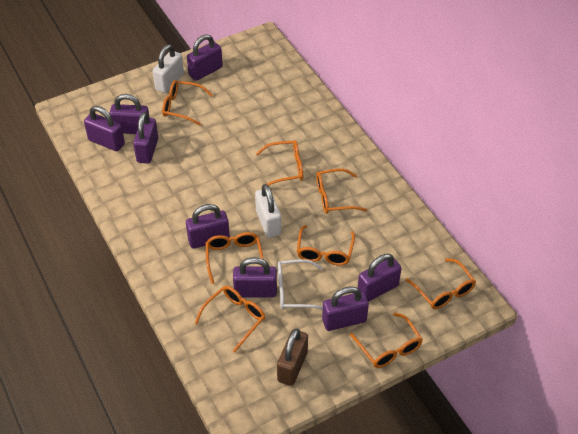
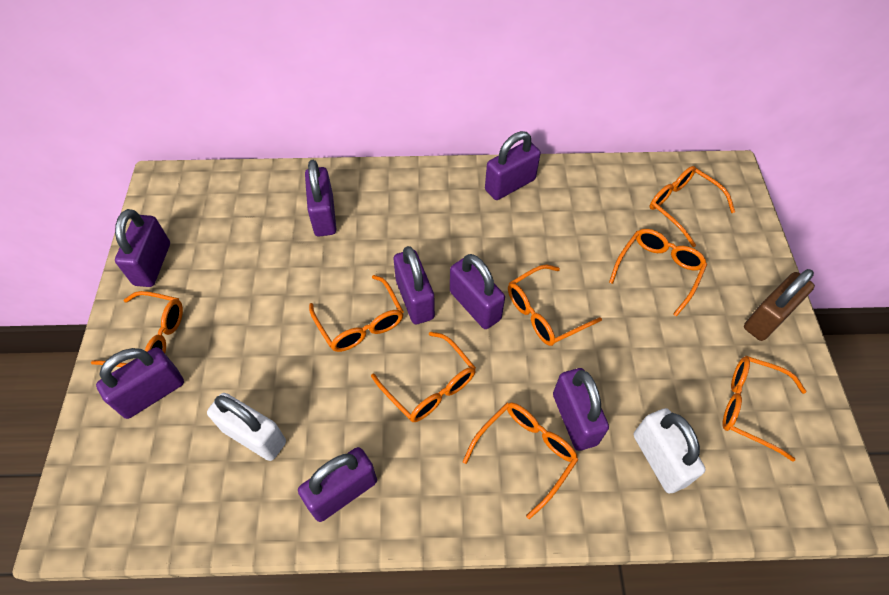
white glasses: [278,259,323,310] = 1 -> none = 0

